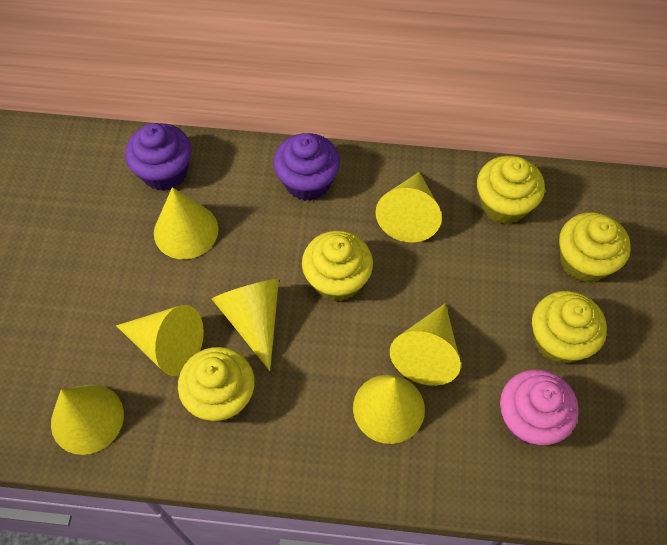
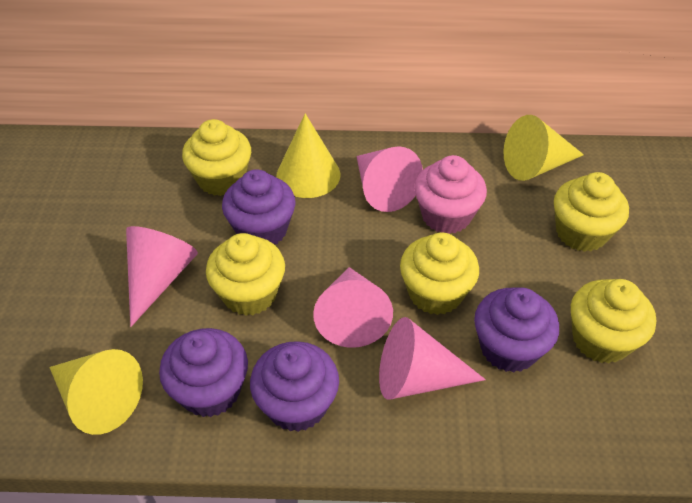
pink cone: none = 0 -> [126,226,198,327] [313,267,393,348] [356,146,423,212] [379,317,486,400] = 4
purple cupcake: [125,123,192,191] [274,133,340,201] = 2 -> [159,328,248,417] [222,169,296,244] [250,341,339,432] [474,287,559,373] = 4
yellow cone: [51,384,124,455] [116,305,204,376] [154,187,218,259] [212,279,279,371] [353,374,425,444] [375,172,442,242] [390,304,461,386] = 7 -> [49,349,143,435] [276,113,340,198] [504,115,584,181] = 3

